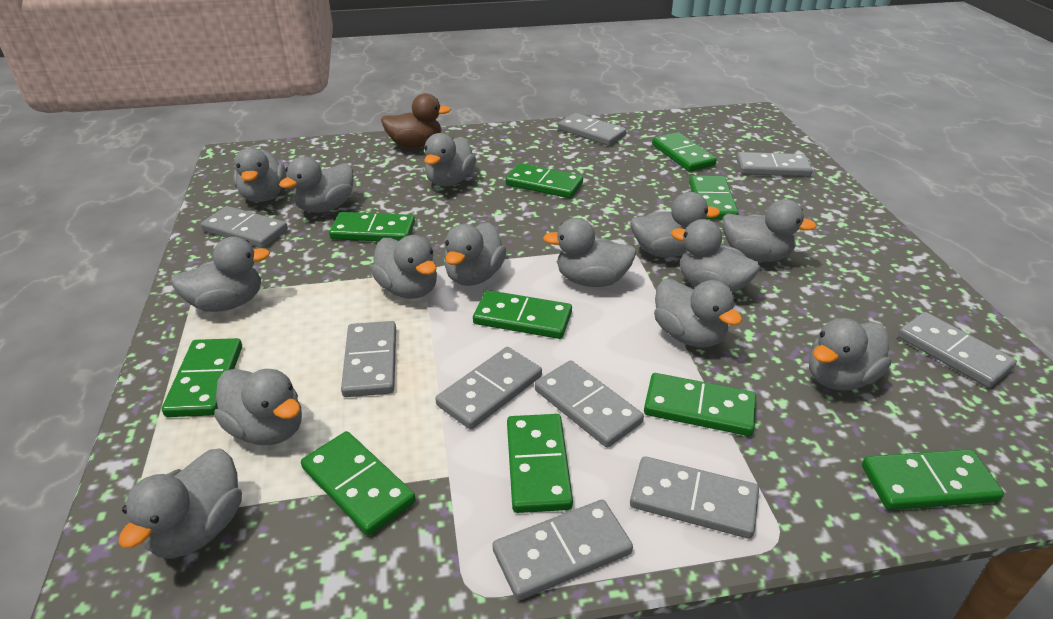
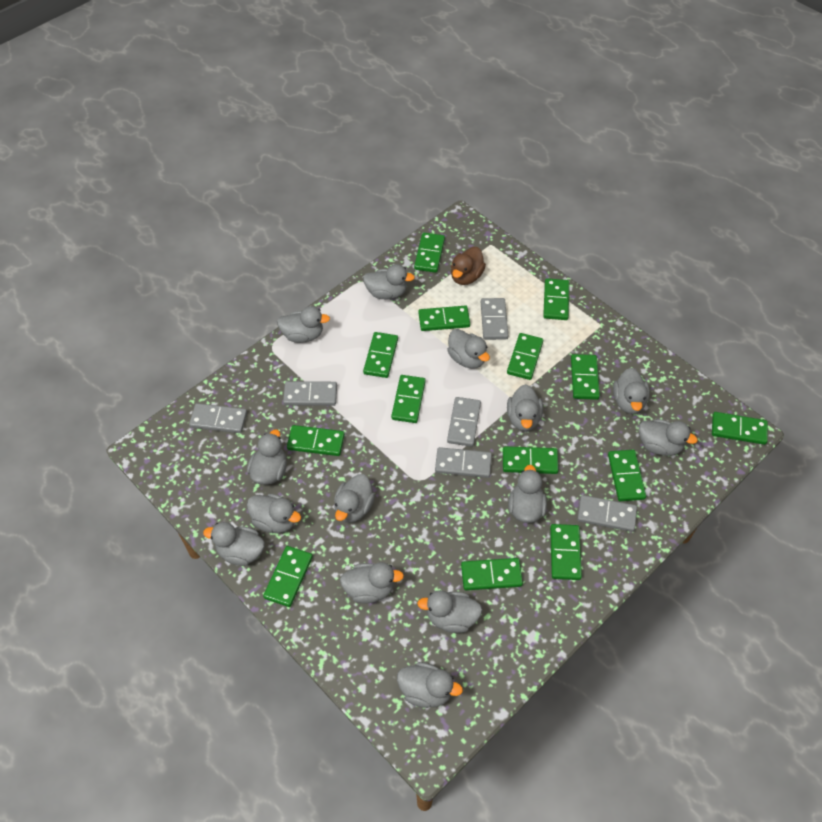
green domino: [162,338,242,417] [301,431,416,536] [329,212,415,241] [473,290,572,339] [505,163,583,198] [507,414,573,513] [644,373,756,436] [652,132,717,172] [689,175,738,220] [862,449,1004,510] = 10 -> [263,546,313,607] [287,425,345,456] [363,332,398,378] [391,375,426,423] [414,233,445,273] [418,306,470,331] [461,558,523,590] [503,446,559,474] [507,333,543,380] [543,278,569,320] [550,524,582,580] [571,354,600,400] [608,450,646,501] [712,412,768,445] = 14
grey domino: [201,206,288,248] [341,321,396,397] [435,347,542,430] [492,500,633,600] [535,360,644,448] [558,113,627,146] [630,456,759,539] [736,152,812,177] [898,312,1017,388] = 9 -> [189,403,247,433] [283,381,337,406] [435,447,492,478] [447,397,481,447] [481,298,508,340] [577,495,637,532] = 6

